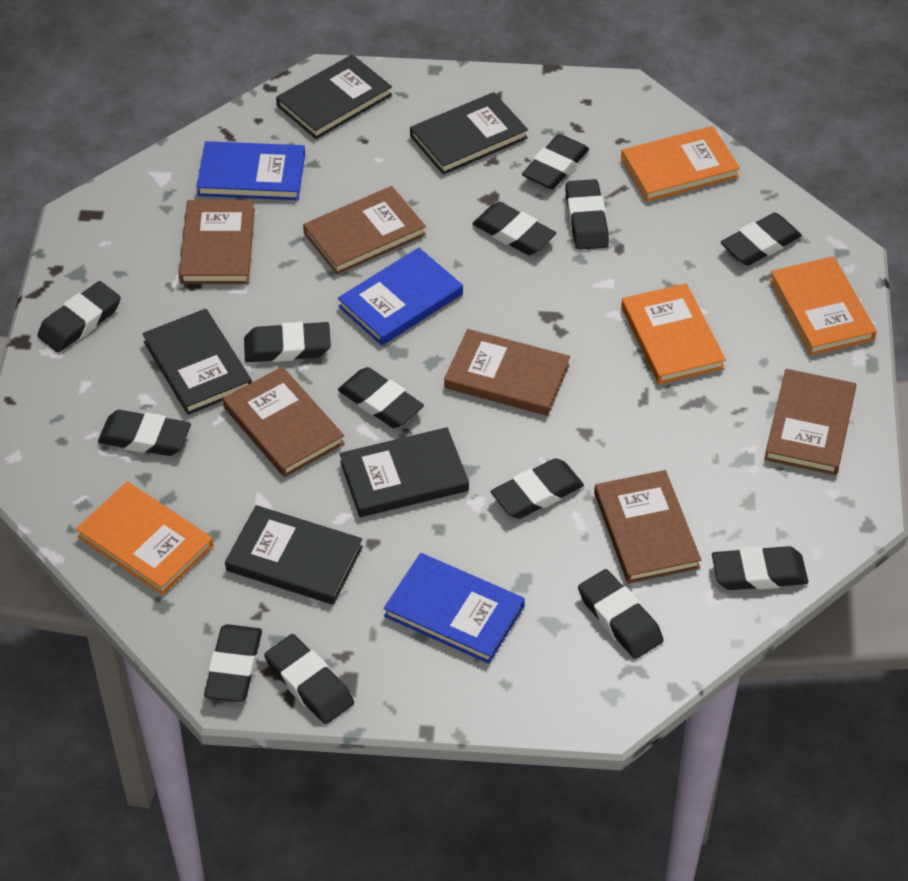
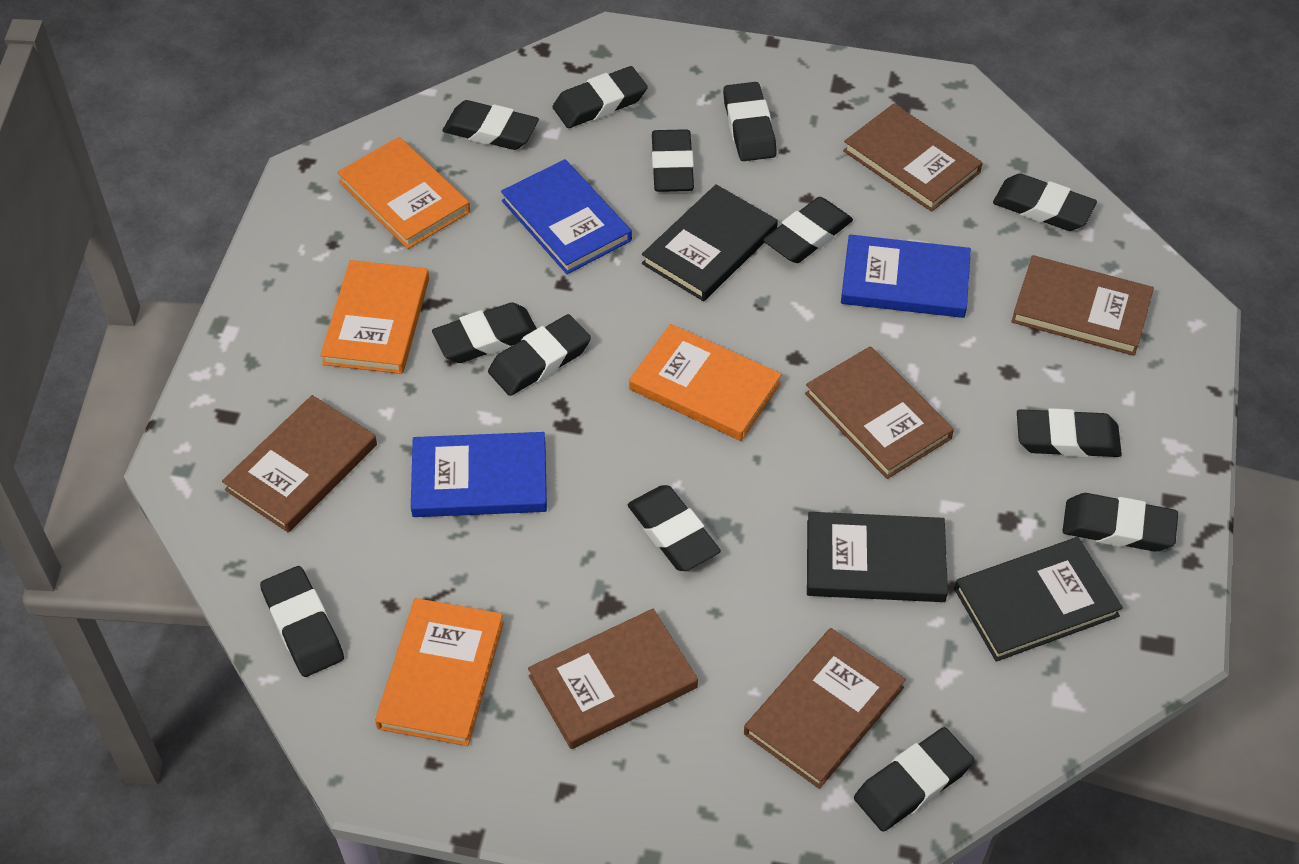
black book: [142,309,252,415] [225,505,363,605] [276,54,392,139] [340,427,469,517] [410,92,528,175] = 5 -> [642,184,778,301] [807,512,948,602] [954,537,1123,662] = 3

